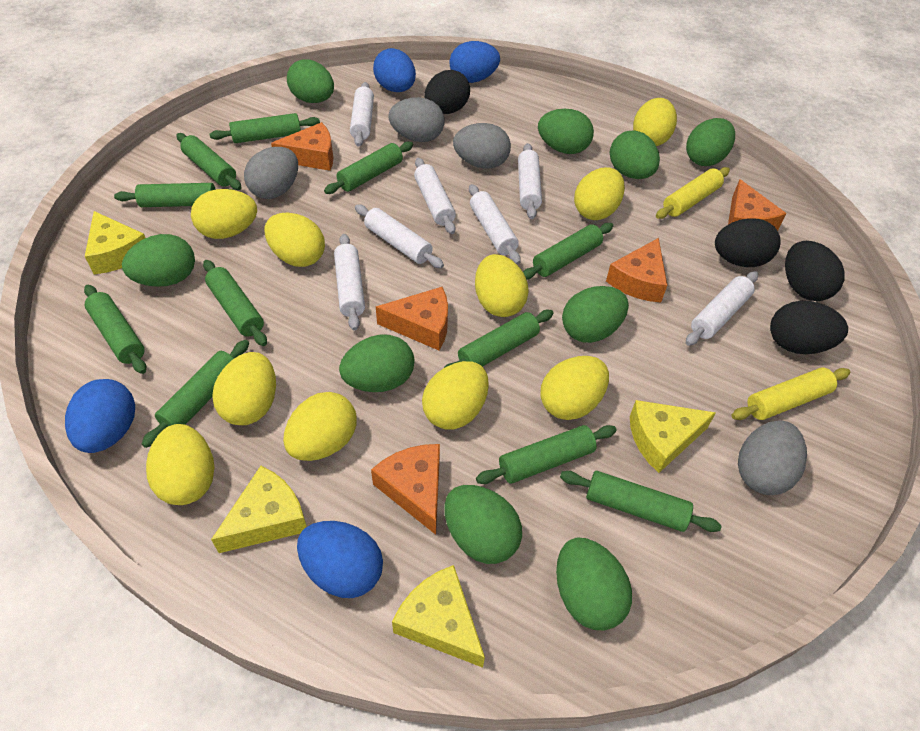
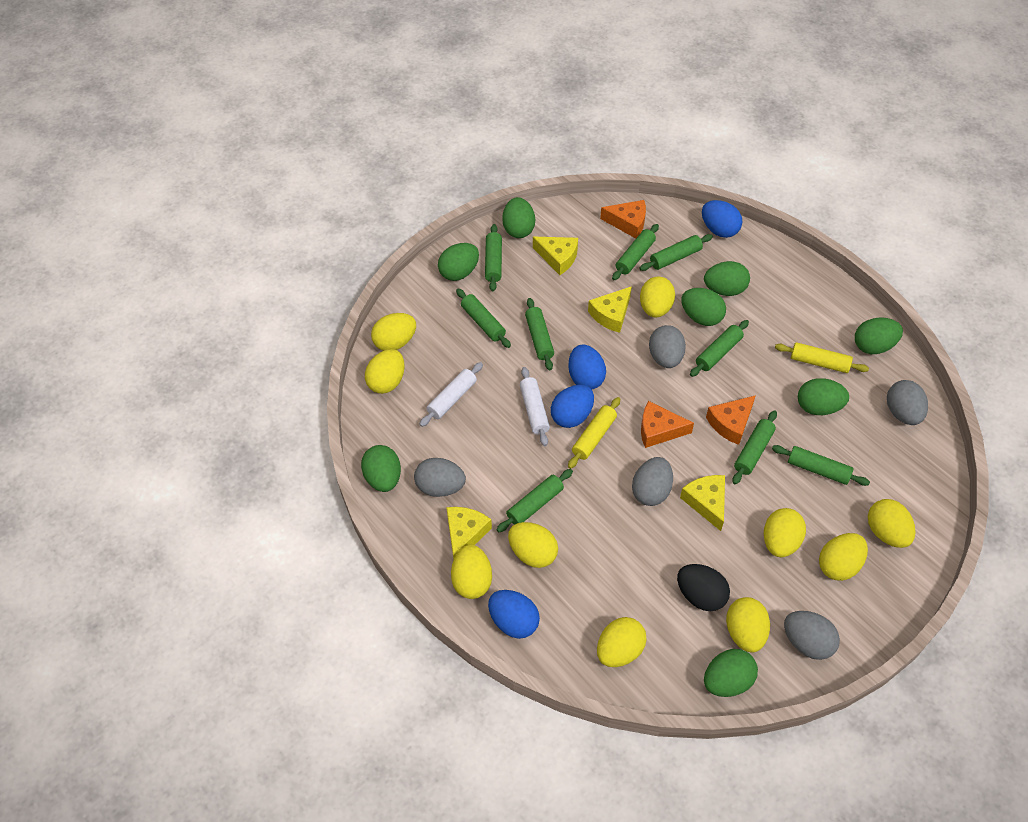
black egg: [424,70,470,114] [715,218,781,267] [770,301,848,354] [785,241,845,301] = 4 -> [677,564,730,611] = 1
green egg: [122,234,195,287] [287,59,334,103] [339,335,414,392] [444,485,522,564] [538,109,594,154] [556,538,632,631] [562,286,629,343] [610,130,660,179] [686,118,735,166] = 9 -> [361,445,401,492] [438,243,479,281] [502,197,535,238] [681,288,726,326] [704,261,750,296] [704,649,758,697] [798,378,849,415] [855,317,903,354] = 8
green rolling pin: [84,285,146,374] [114,183,233,207] [142,340,249,448] [177,133,242,190] [203,260,267,346] [209,113,320,143] [324,141,413,194] [444,310,554,368] [476,425,617,484] [523,223,613,280] [560,471,722,532] = 11 -> [456,288,511,348] [485,224,502,291] [496,469,573,532] [525,298,554,370] [612,224,659,280] [640,234,713,271] [690,320,749,377] [732,410,777,485] [772,445,870,486] = 9
grey egg: [244,147,298,199] [388,97,444,142] [453,123,511,169] [738,420,807,495] = 4 -> [414,458,466,497] [632,457,673,506] [649,325,686,368] [784,611,840,660] [887,380,928,425] = 5
orange cheese: [271,122,333,171] [371,444,440,535] [376,287,448,350] [606,238,667,303] [728,179,787,231] = 5 -> [600,200,646,238] [641,401,694,448] [706,395,756,445] = 3
white rolling pin: [334,234,365,331] [350,82,374,147] [355,204,444,268] [414,158,456,234] [469,184,521,265] [518,143,542,219] [686,271,758,346] = 7 -> [419,362,483,427] [520,367,550,446] = 2

